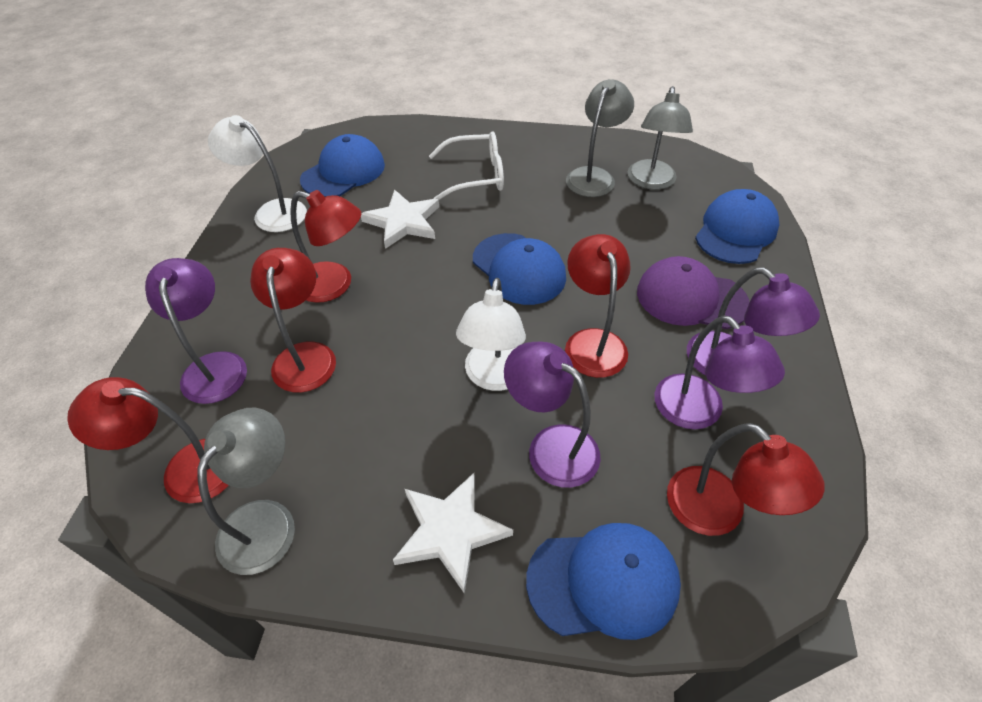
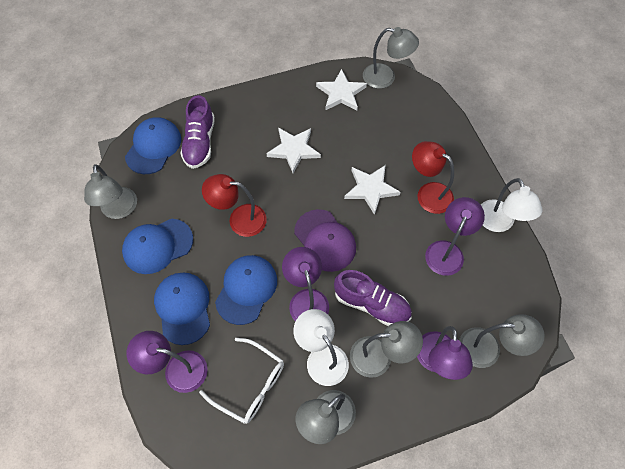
grey lamp: [197,408,295,575] [566,79,634,197] [628,86,693,190] = 3 -> [84,164,137,219] [295,390,356,444] [350,321,423,378] [363,27,419,89] [459,314,545,368] = 5
purple shoe: none = 0 -> [180,95,215,169] [334,270,412,326] = 2
red lamp: [67,377,229,503] [250,248,336,393] [290,190,361,303] [565,234,631,378] [667,423,825,536] = 5 -> [202,174,267,237] [412,141,454,214] = 2
white star: [361,190,439,249] [393,473,513,594] = 2 -> [266,128,321,173] [316,69,367,111] [344,165,401,215] = 3

